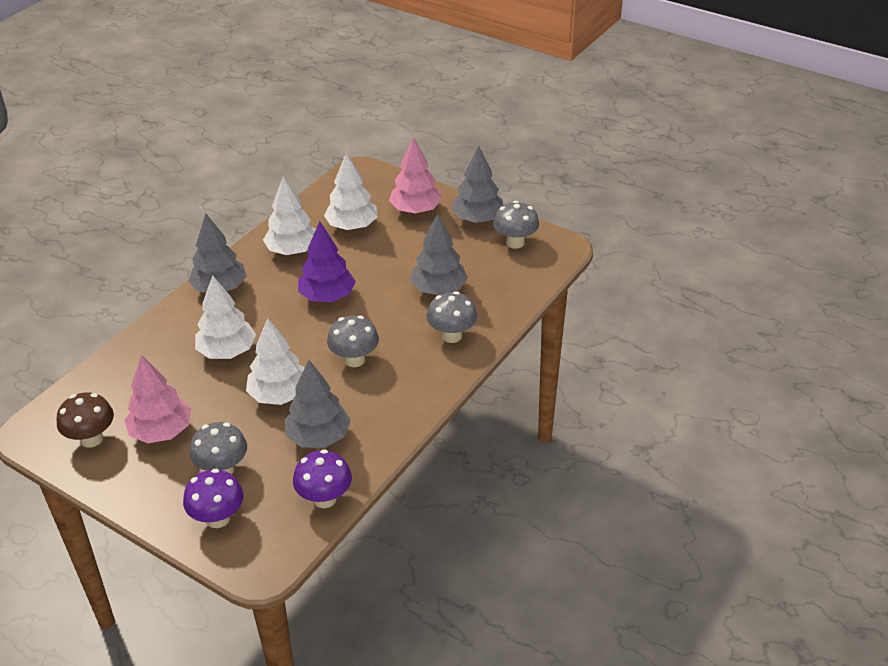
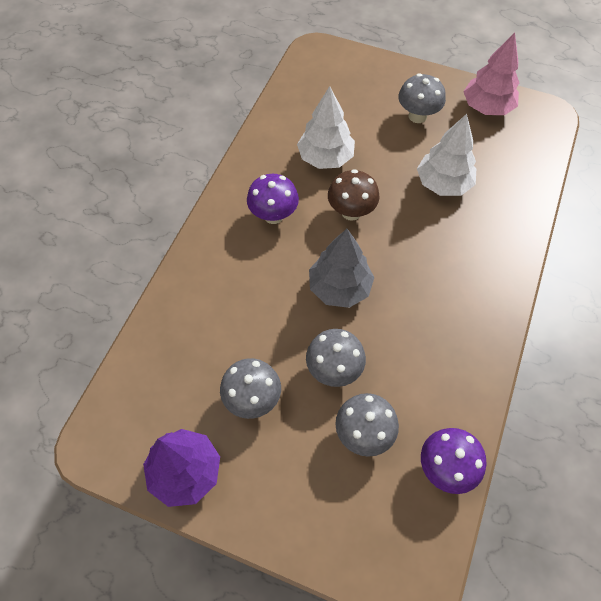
grey tree: [188,214,247,293] [285,360,351,448] [410,214,468,295] [451,145,503,223] = 4 -> [309,229,375,308] = 1
pink tree: [124,354,191,443] [389,137,442,214] = 2 -> [463,32,519,115] = 1
white tree: [195,275,256,359] [246,318,304,405] [263,176,316,255] [324,153,378,230] = 4 -> [297,86,355,169] [417,114,476,196] = 2

